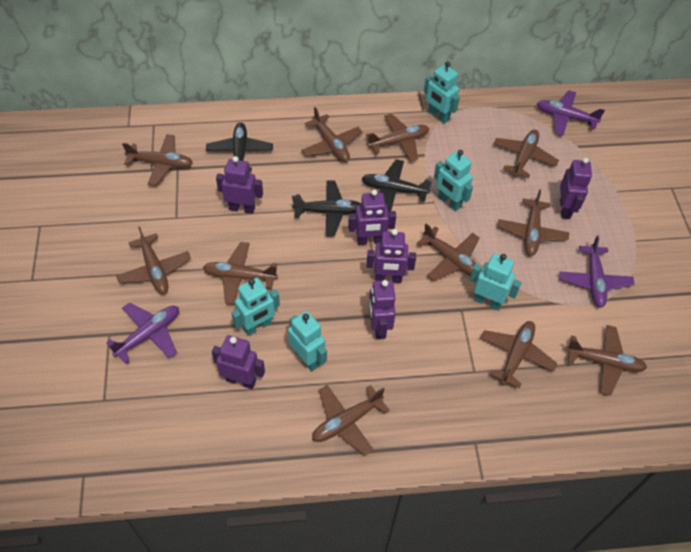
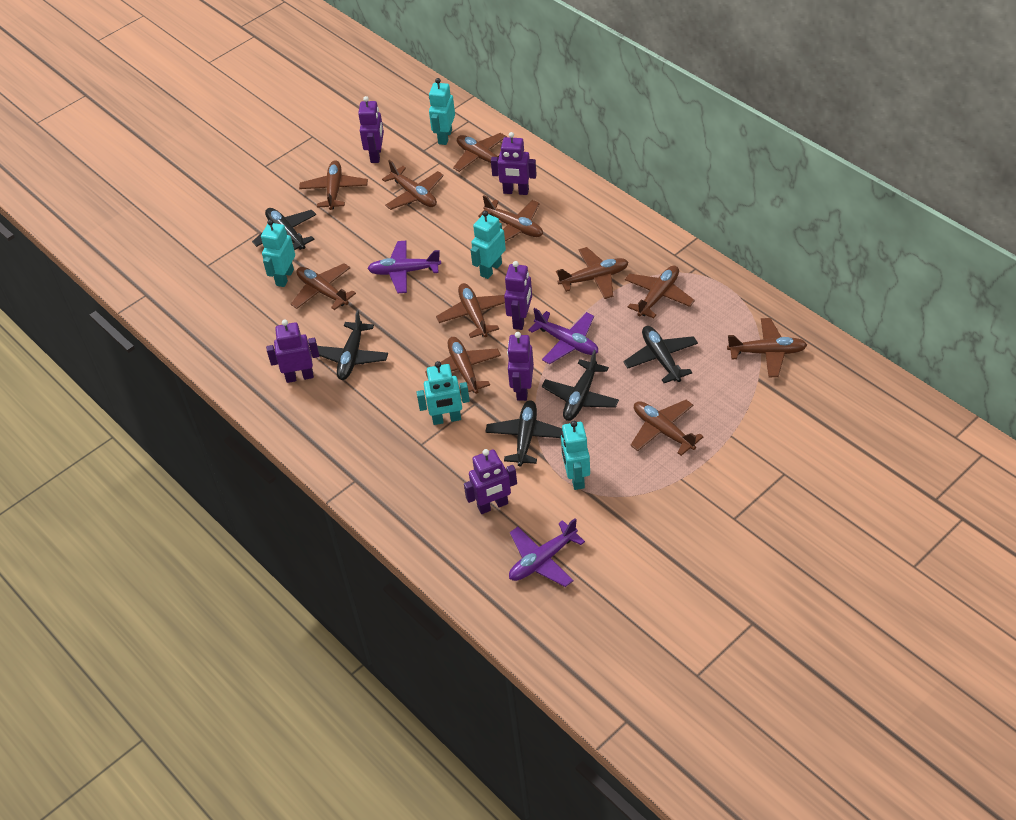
black plane: [206,122,273,172] [292,180,361,236] [362,159,432,212] = 3 -> [252,208,316,250] [317,310,388,380] [485,400,562,466] [542,350,619,421] [623,326,698,383] = 5

